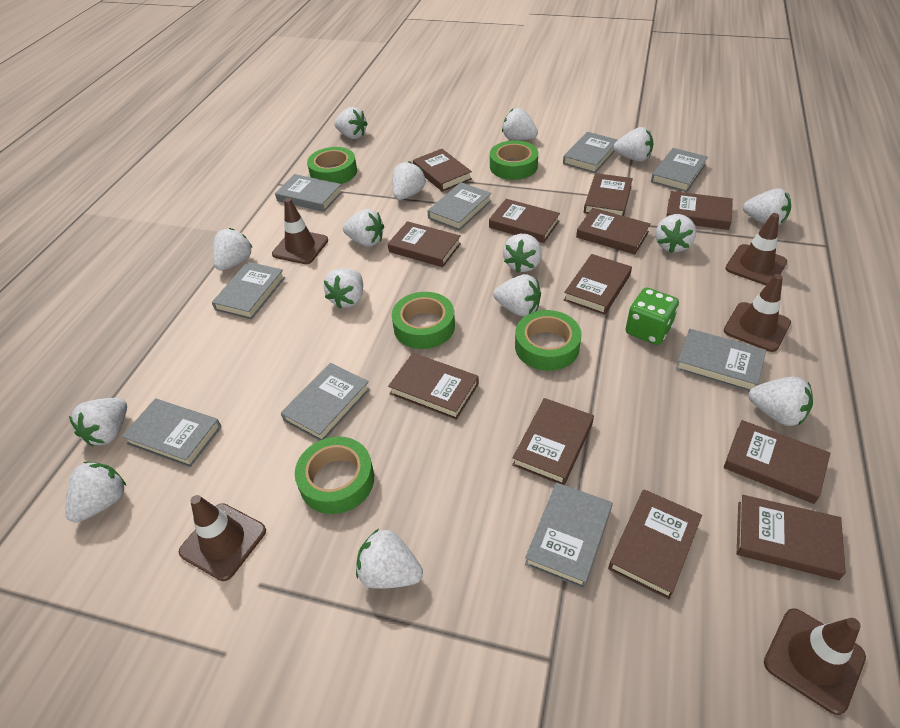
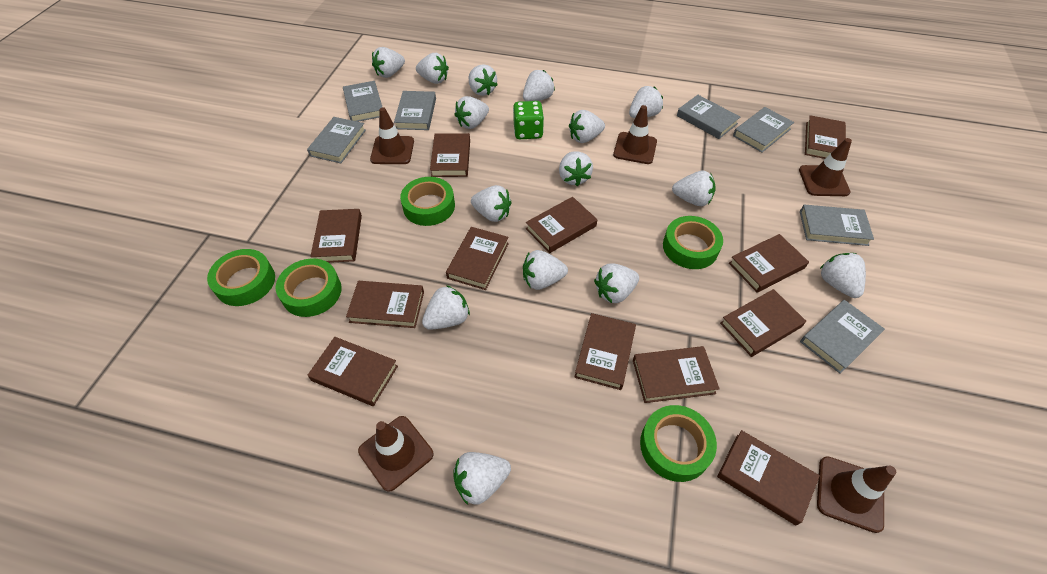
grey book: [122,398,221,467] [212,262,285,319] [275,174,343,212] [281,363,370,441] [428,182,492,231] [525,482,613,589] [563,132,618,173] [651,148,708,192] [676,329,766,391] = 9 -> [307,117,366,163] [343,81,382,122] [394,91,436,130] [677,95,740,139] [733,107,794,152] [800,205,874,246] [800,300,885,374] = 7

